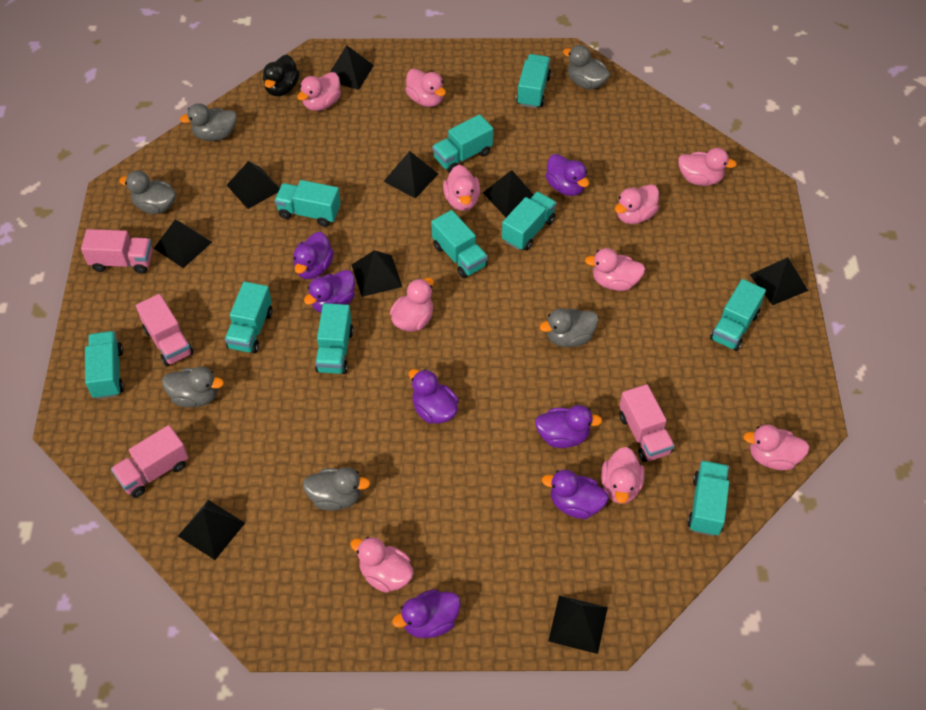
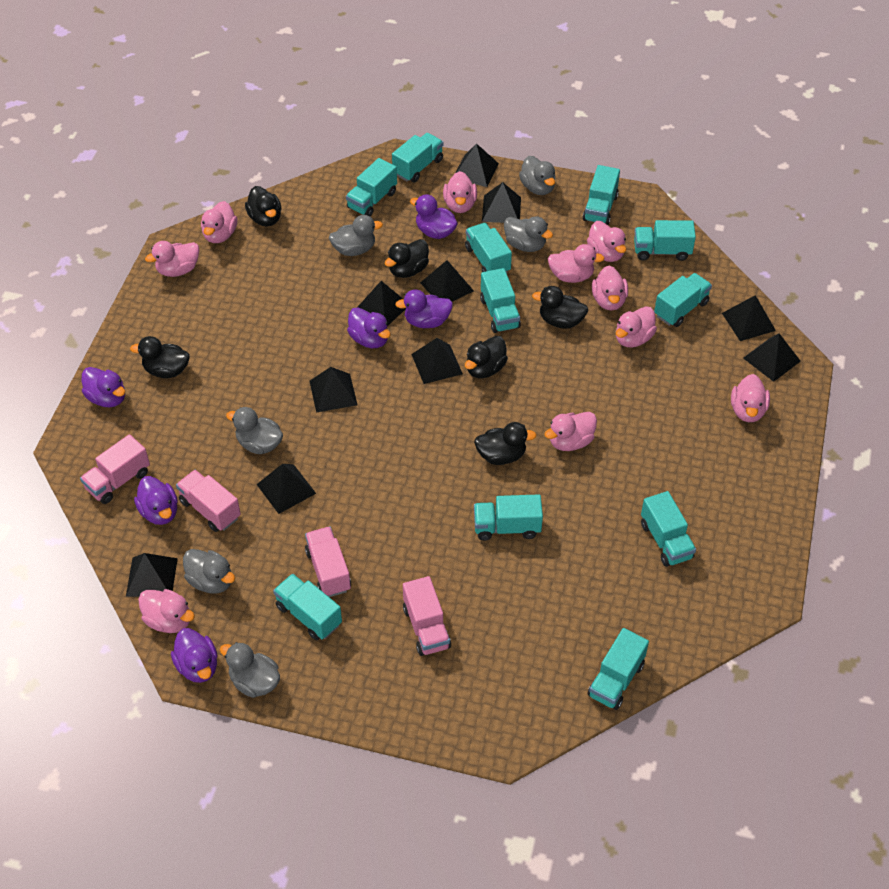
black duck: [263,55,300,96] = 1 -> [130,336,190,378] [245,186,281,227] [385,239,429,278] [465,336,508,378] [474,422,537,465] [532,286,588,329] = 6
black pyramid: [154,220,212,268] [178,500,245,560] [227,161,280,209] [330,45,374,90] [352,250,402,297] [383,151,438,199] [483,170,534,217] [548,595,608,654] [750,257,808,305] = 9 -> [126,553,178,597] [256,464,316,514] [310,367,358,413] [358,281,406,326] [411,338,463,384] [420,260,474,302] [456,143,499,187] [482,182,521,223] [722,295,776,341] [743,333,801,382] = 10
purple duck: [293,232,334,279] [304,270,355,313] [392,589,461,638] [409,369,459,424] [535,405,602,448] [542,470,609,519] [545,154,589,196] = 7 -> [82,367,125,407] [134,476,178,525] [171,628,218,683] [347,307,391,348] [395,290,453,328] [410,194,458,239] = 6
turquoise truck: [85,331,124,399] [225,282,273,354] [275,180,341,227] [315,303,353,374] [431,210,488,278] [432,114,493,173] [502,192,557,251] [516,54,551,108] [687,460,729,536] [710,279,766,351] = 10 -> [273,574,342,640] [346,158,397,216] [392,133,443,182] [465,223,512,273] [474,494,543,541] [480,268,521,333] [583,165,620,225] [588,628,649,710] [634,220,696,261] [641,491,696,567] [654,273,712,327] = 11

